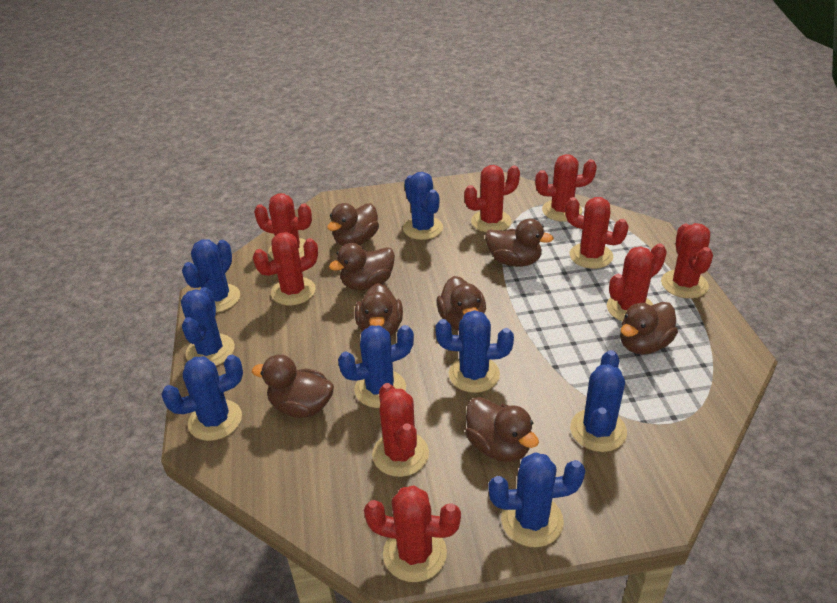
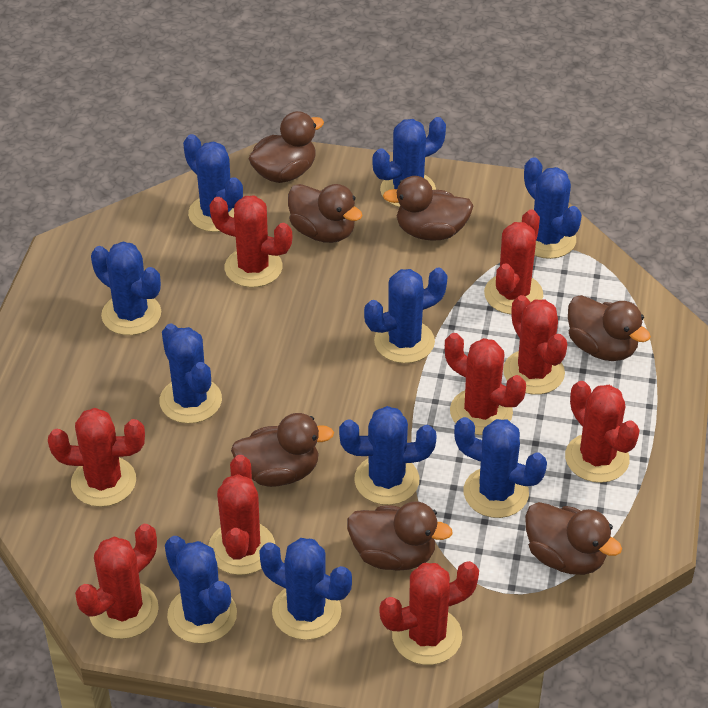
blue cactus: [161,355,243,441] [181,287,235,366] [182,239,240,313] [338,325,414,408] [403,172,443,240] [435,310,514,393] [488,452,585,547] [570,350,627,452] = 8 -> [91,242,161,335] [159,324,222,424] [165,536,237,643] [183,134,243,232] [259,538,352,640] [339,406,436,505] [364,268,448,363] [373,117,446,207] [454,417,547,518] [524,158,582,259] = 10
brown duck: [252,355,334,418] [327,203,379,246] [329,243,395,290] [355,283,403,336] [436,276,486,331] [465,397,539,462] [485,219,554,267] [620,302,678,355] = 8 -> [231,413,334,487] [248,111,324,183] [288,184,363,243] [347,501,453,571] [383,176,474,241] [525,502,622,575] [568,295,651,361] = 7

